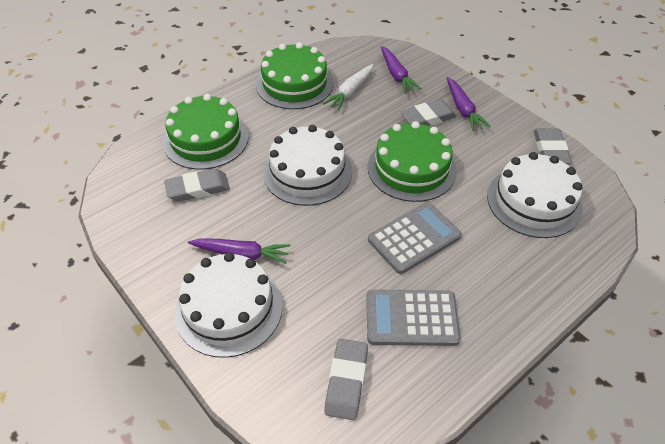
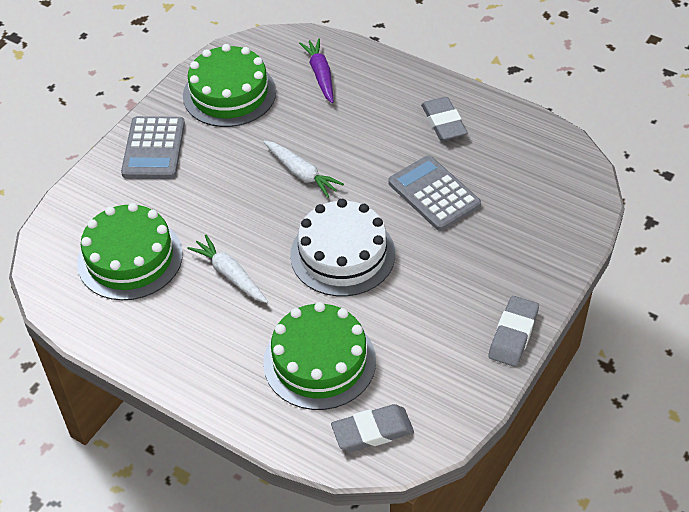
grey eraser: [164,169,230,202] [324,339,368,420] [401,99,457,126] [534,128,572,165] = 4 -> [331,404,414,452] [421,97,468,141] [488,296,539,367] = 3
purple carrot: [188,238,290,264] [381,46,422,94] [446,77,491,131] = 3 -> [299,38,333,103] = 1
white cake: [175,252,283,358] [263,125,352,206] [487,152,583,238] = 3 -> [290,199,395,296] = 1
white carrot: [323,64,374,111] = 1 -> [187,235,268,303] [263,140,344,198] = 2

